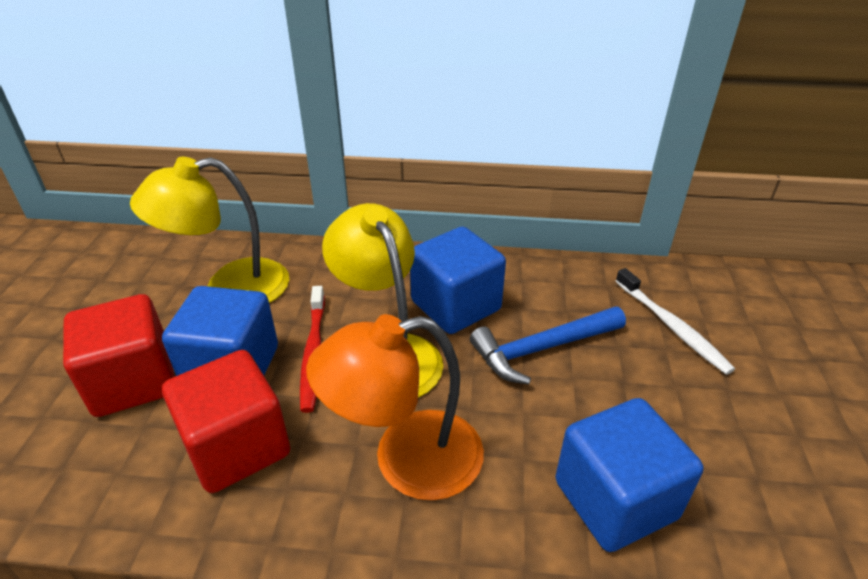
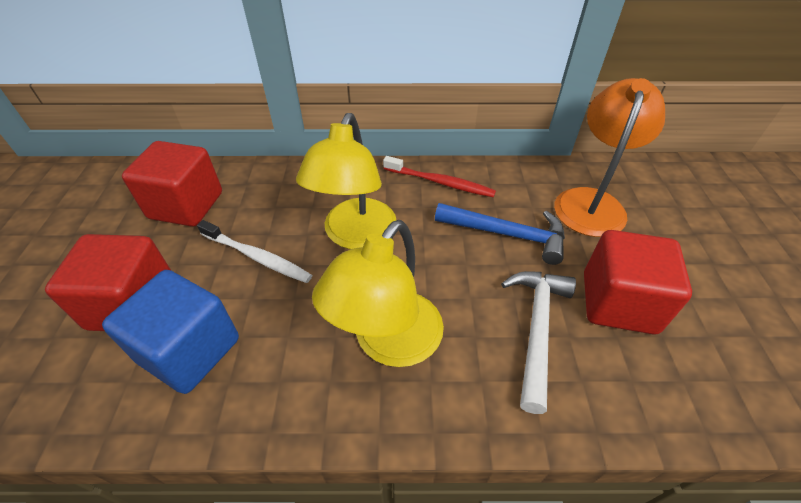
blue cube: [162,286,278,376] [410,227,506,334] [555,398,704,552] = 3 -> [102,270,239,394] = 1
red cube: [63,294,174,417] [162,350,290,493] = 2 -> [45,234,171,331] [122,141,222,227] [584,230,692,335] = 3
white hammer: none = 0 -> [501,271,576,414] = 1

